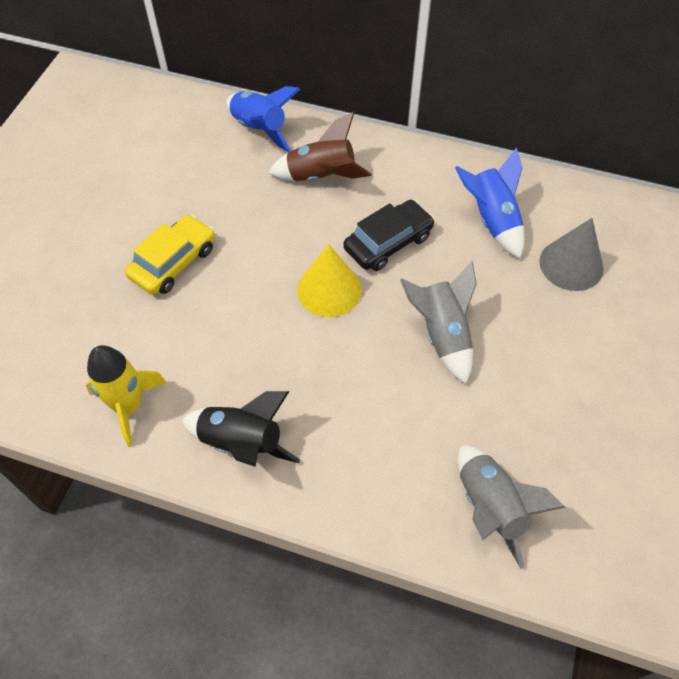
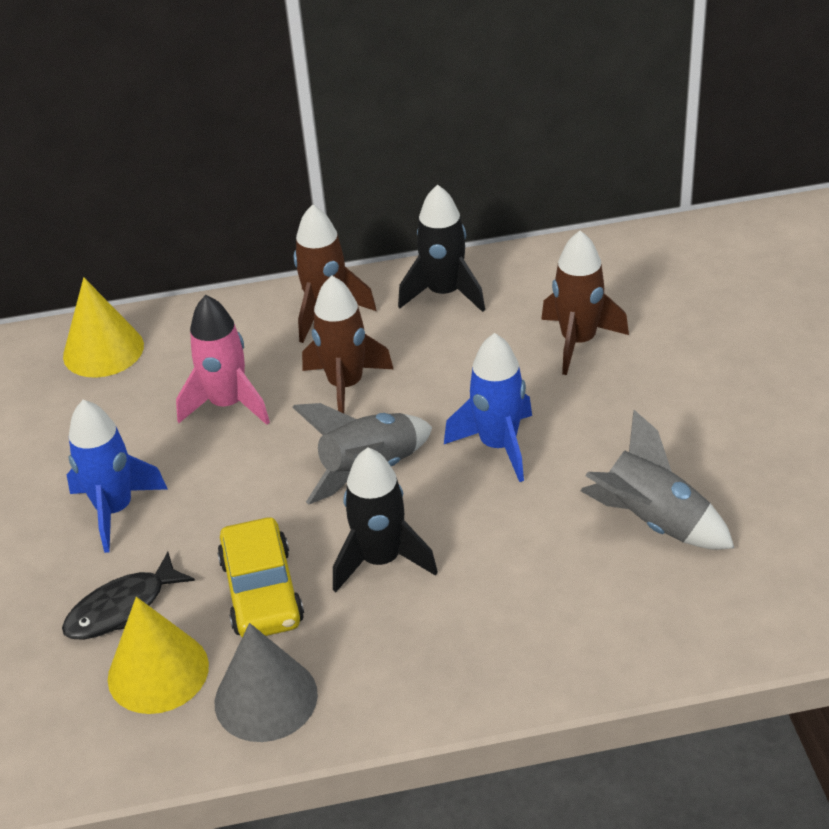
black car: [343,200,435,271] = 1 -> none = 0
black fish: none = 0 -> [62,552,195,640] = 1
black rocket: [182,391,300,467] = 1 -> [333,448,438,592] [398,184,485,312] = 2
brown rocket: [268,112,372,181] = 1 -> [294,204,376,343] [302,276,393,413] [541,231,629,375] = 3
pink rocket: none = 0 -> [176,295,270,425] = 1
yellow cone: [297,244,362,317] = 1 -> [63,277,144,377] [108,597,209,714] = 2
yellow rocket: [86,345,167,447] = 1 -> none = 0

